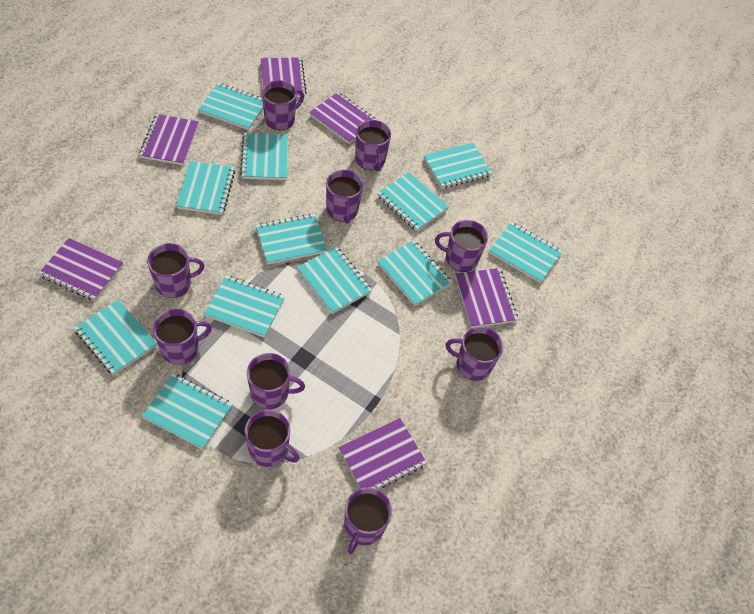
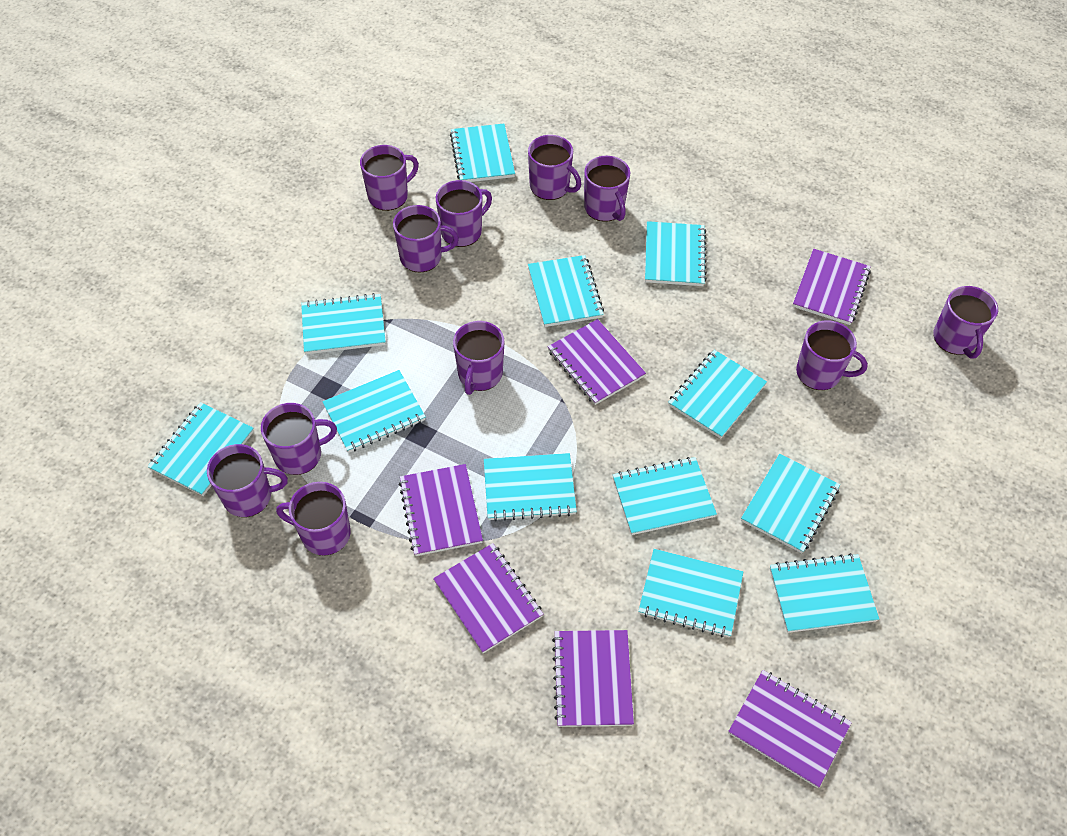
purple mug: [147,243,205,298] [153,309,212,365] [245,410,300,467] [247,353,305,409] [262,80,304,130] [326,170,363,224] [344,487,392,554] [355,120,391,171] [435,220,488,272] [446,327,503,381] = 10 -> [207,444,288,517] [261,403,337,475] [276,482,351,556] [360,145,419,211] [393,205,459,273] [436,180,492,247] [453,321,505,395] [528,135,581,200] [584,156,630,222] [796,320,868,390] [933,286,998,359] = 11

